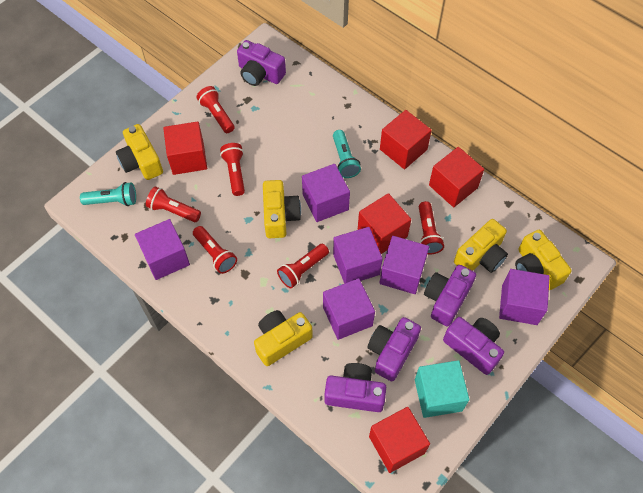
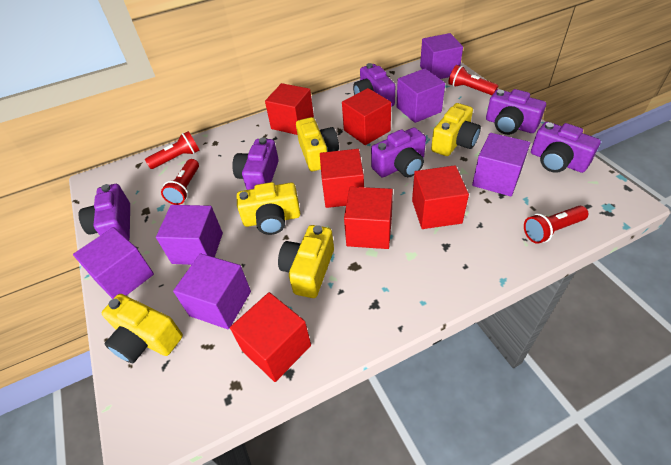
purple camera: [237,40,286,86] [324,363,386,412] [367,317,421,381] [424,265,476,327] [443,317,504,375] = 5 -> [78,184,130,240] [232,137,279,190] [353,63,395,107] [371,127,426,178] [486,89,546,135] [531,122,601,173] = 6
red cube: [163,121,207,175] [358,193,411,254] [369,407,430,473] [380,110,432,169] [429,147,484,207] = 5 -> [230,292,311,382] [265,83,314,135] [320,149,364,208] [342,88,391,145] [344,187,393,249] [412,165,469,229] = 6
red flashlight: [146,186,201,222] [193,226,237,274] [197,86,235,133] [220,143,245,196] [277,244,329,289] [419,201,444,254] = 6 -> [145,131,199,169] [161,159,199,205] [448,65,498,95] [524,206,588,244] = 4
turquoise cube: [415,360,469,418] = 1 -> none = 0
turquoise flashlight: [80,182,136,206] [333,130,361,178] = 2 -> none = 0

